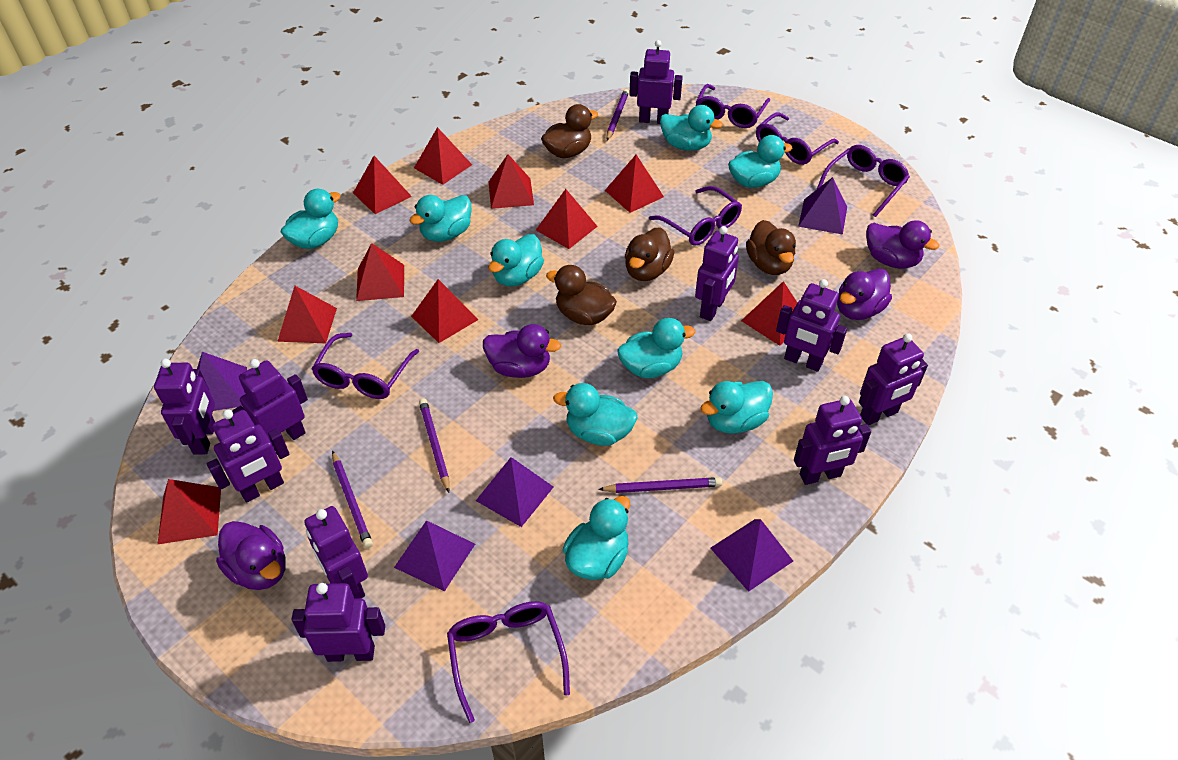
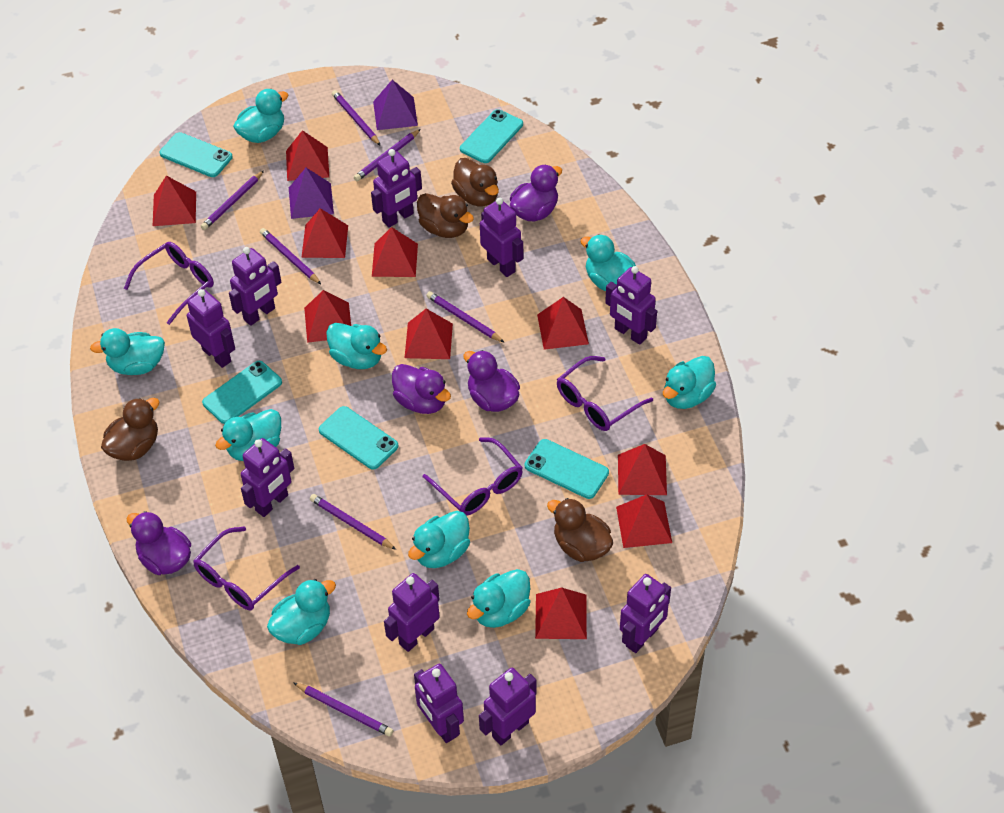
purple glasses: [311,333,419,399] [447,601,570,723] [649,186,742,246] [696,84,770,128] [756,112,839,165] [817,145,910,217] = 6 -> [124,242,214,325] [193,526,300,610] [423,437,523,516] [557,356,653,431] = 4
purple pencil: [332,451,373,548] [419,399,450,493] [598,477,722,493] [607,89,629,140] = 4 -> [201,170,264,230] [260,228,321,284] [293,682,393,737] [310,494,396,550] [332,90,381,146] [354,129,421,181] [426,291,505,343] = 7
purple pyramid: [197,352,247,411] [394,520,475,591] [476,457,553,527] [710,519,793,592] [798,177,847,235] = 5 -> [289,168,334,219] [373,80,418,130] = 2
turquoise phone: none = 0 -> [160,132,233,177] [202,361,282,424] [319,406,398,470] [460,109,523,163] [525,439,609,499] = 5

